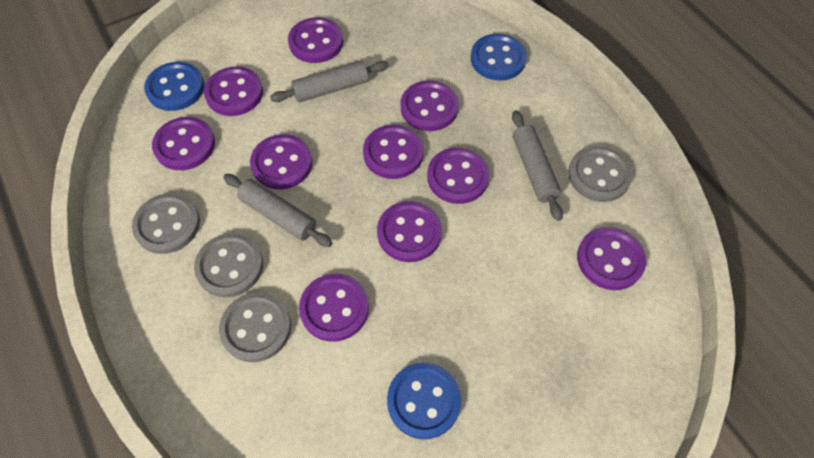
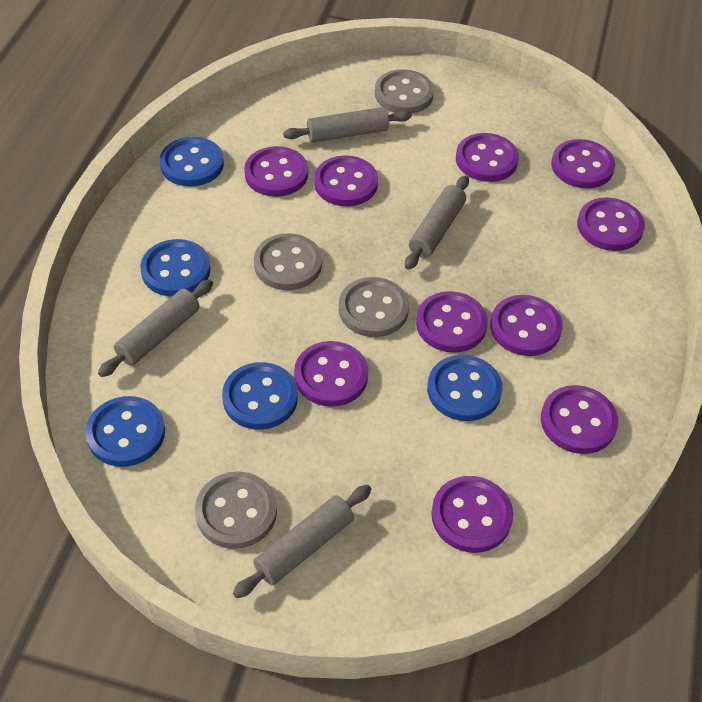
blue button: [144,62,204,111] [387,363,461,439] [471,34,527,81] = 3 -> [85,396,165,467] [140,239,211,297] [160,137,224,187] [222,362,298,430] [427,355,502,421] = 5
grey rolling pin: [223,174,332,247] [270,61,389,102] [512,111,563,221] = 3 -> [98,279,213,377] [233,485,371,598] [283,107,412,143] [405,175,469,270] = 4

